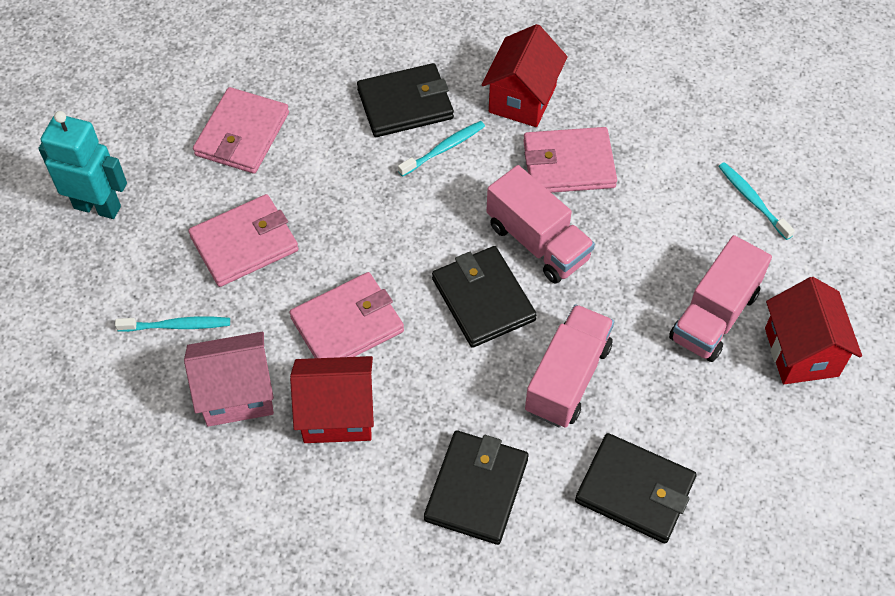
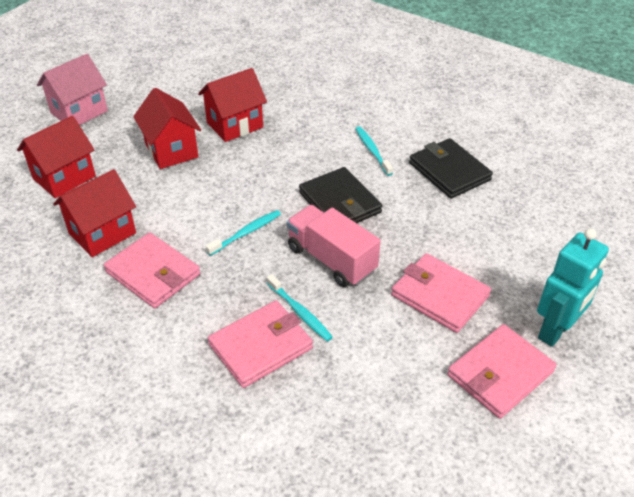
black wallet: [357,63,454,137] [424,430,529,545] [432,246,537,348] [575,433,697,543] = 4 -> [299,167,382,223] [409,138,493,199] = 2
pink truck: [486,165,595,283] [525,304,614,428] [669,235,772,362] = 3 -> [287,205,381,287] = 1
red house: [290,356,374,443] [481,24,568,127] [765,277,862,384] = 3 -> [17,116,96,198] [53,169,136,257] [133,88,201,169] [198,68,267,142] = 4

